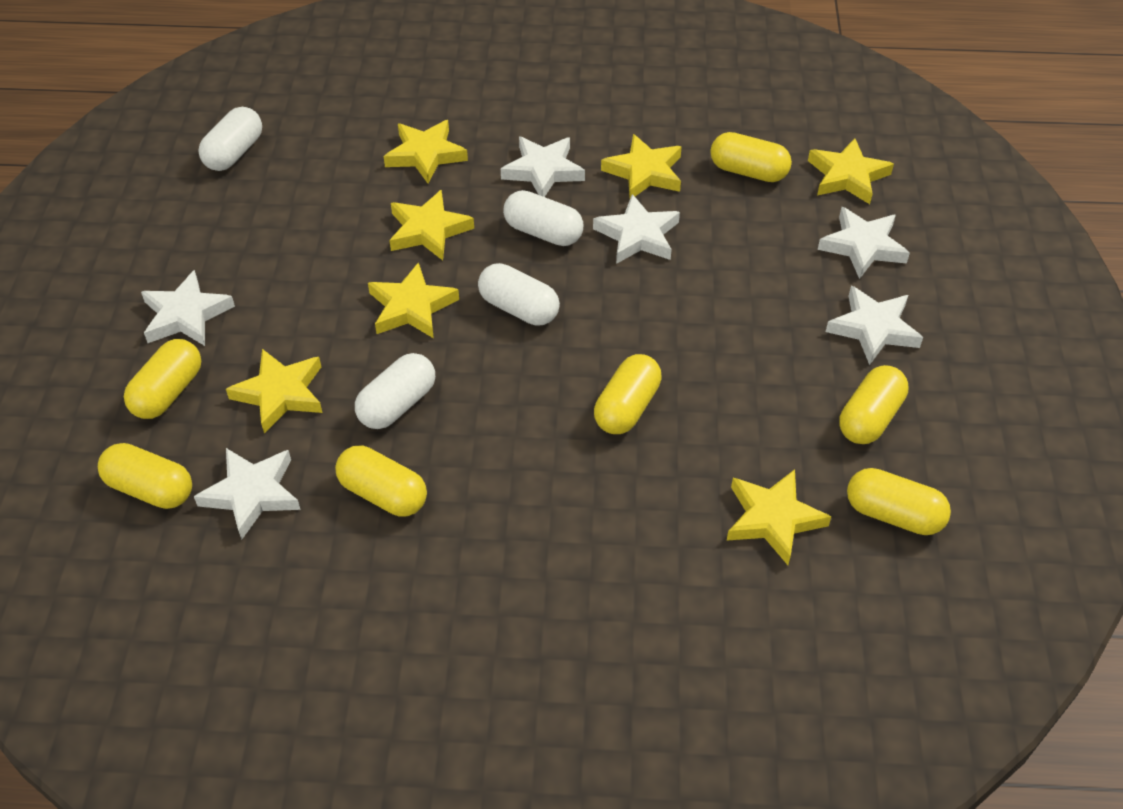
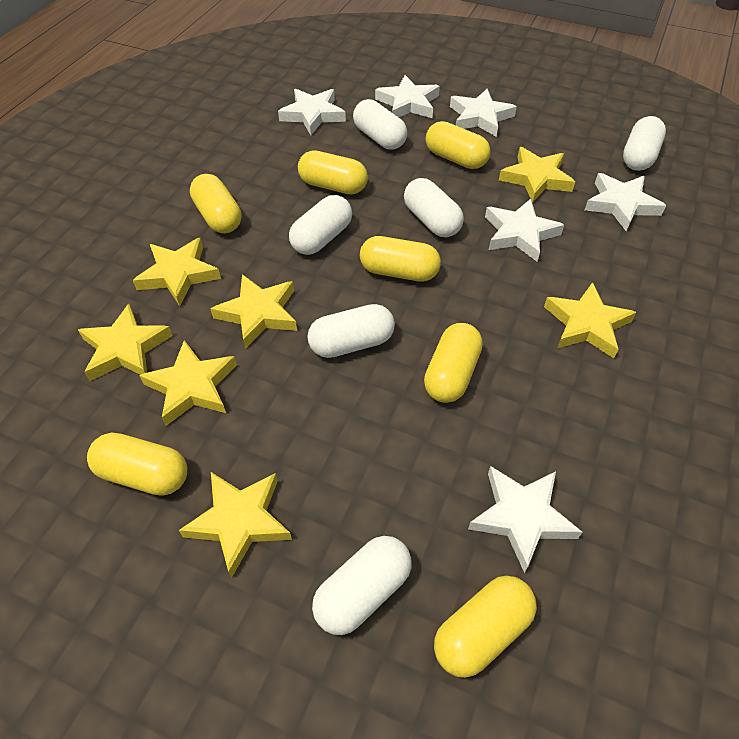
white capsule: [198,107,262,171] [355,353,435,429] [478,263,560,325] [503,190,583,246] = 4 -> [289,195,352,255] [307,304,395,358] [312,536,411,635] [353,99,407,150] [404,178,464,237] [623,116,666,171] = 6

